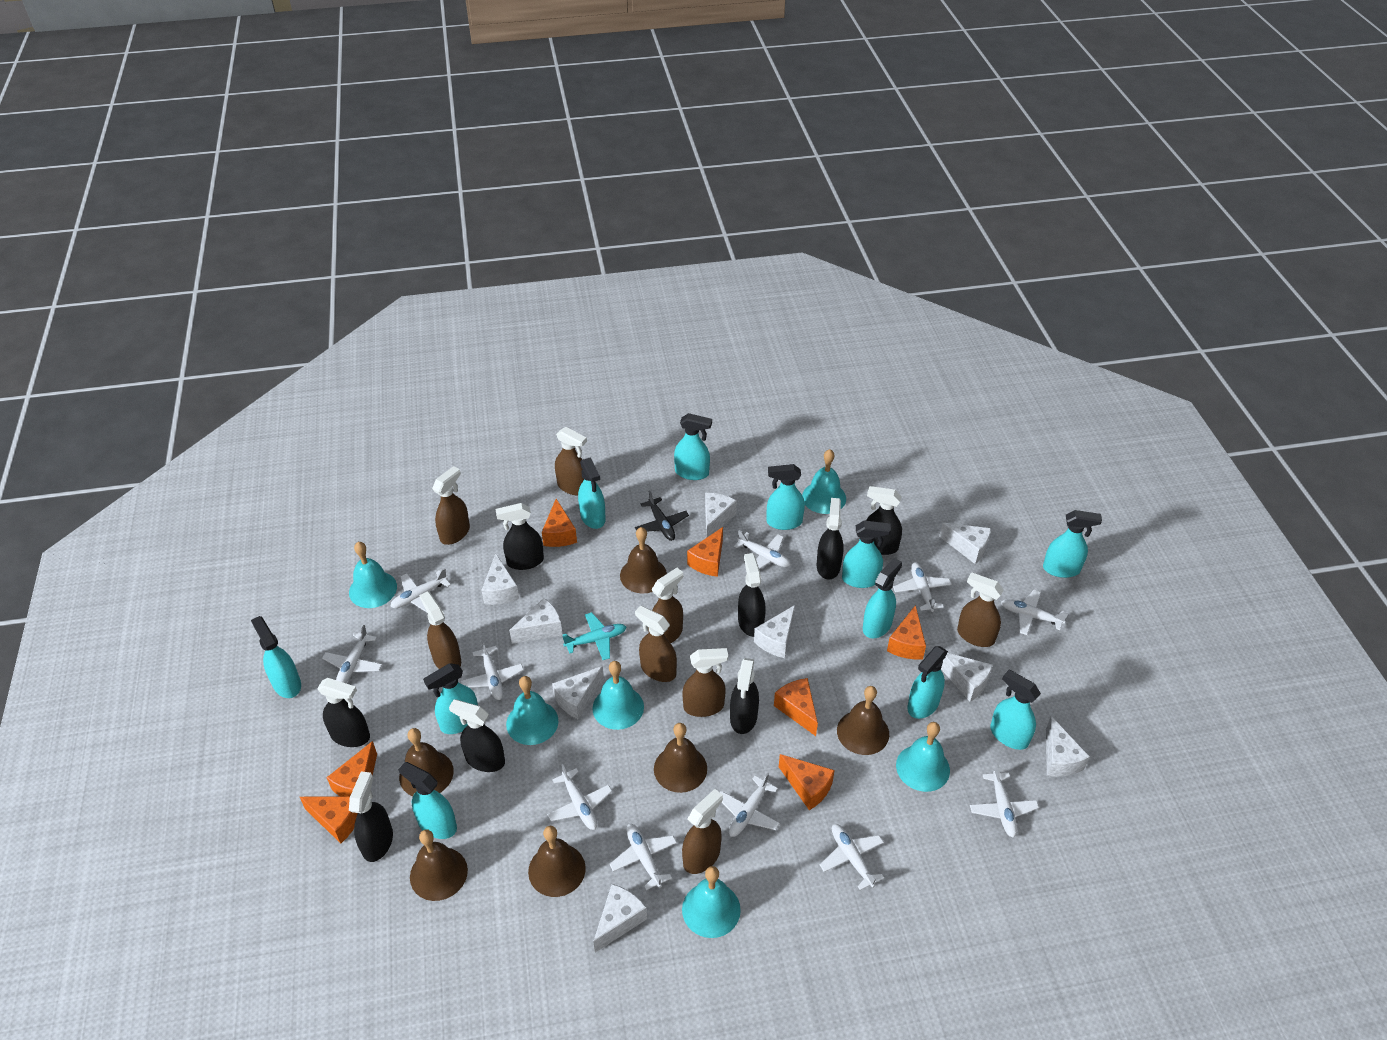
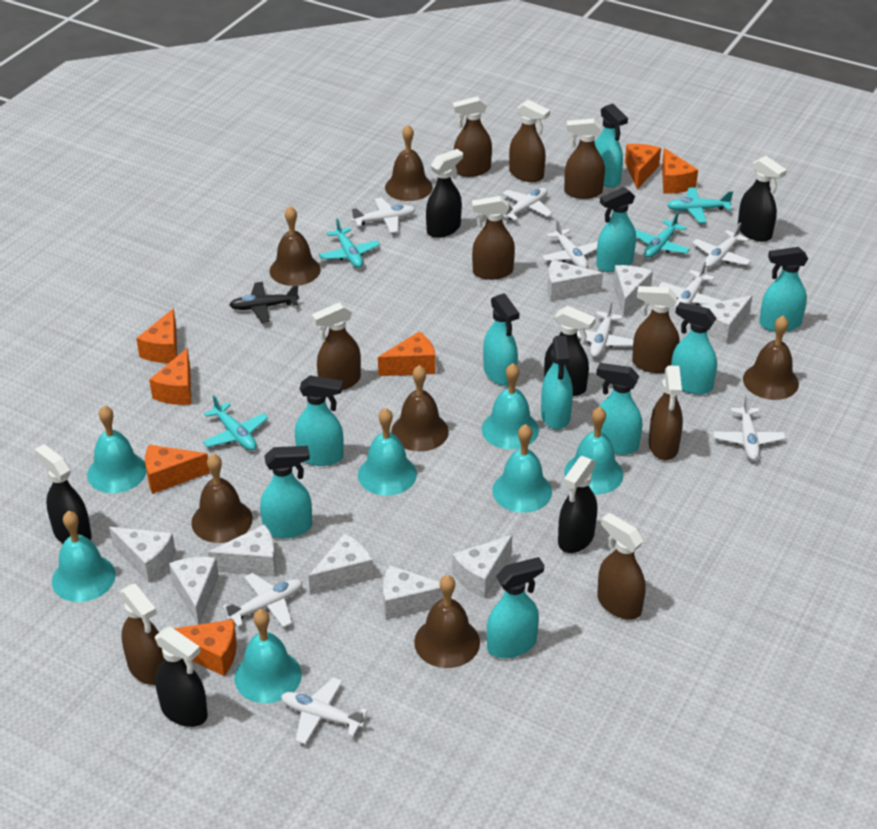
black spray bottle: [317,678,370,747] [349,771,393,862] [449,699,505,772] [496,503,544,570] [730,658,759,734] [738,553,766,637] [817,498,844,580] [866,486,902,555] = 8 -> [34,444,92,543] [155,627,208,727] [426,149,463,238] [544,306,596,396] [558,456,597,553] [738,156,787,242] = 6
brown spray bottle: [419,591,461,669] [432,466,470,545] [555,427,587,495] [635,606,677,682] [648,568,683,643] [682,789,723,874] [683,648,728,717] [957,572,1004,647] = 8 -> [120,583,164,685] [312,302,361,391] [452,96,492,177] [472,196,515,280] [509,100,550,182] [564,118,605,199] [597,513,646,619] [632,286,680,373] [649,366,683,460] = 9
turquoise bell: [349,542,397,608] [506,676,558,745] [592,661,644,730] [682,866,741,938] [802,449,846,514] [896,722,950,792] = 6 -> [52,511,116,602] [87,405,147,493] [235,609,302,703] [358,408,417,496] [482,363,539,449] [492,424,552,513] [564,407,623,494] = 7
turquoise plane: [562,612,626,660] = 1 -> [203,395,268,451] [319,218,380,268] [635,212,690,258] [667,187,733,223] = 4
turquoise spray bottle: [251,616,301,698] [398,762,457,839] [423,663,478,734] [578,457,606,529] [674,413,712,480] [767,464,805,530] [842,521,891,588] [863,558,902,638] [907,646,948,719] [990,670,1041,750] [1043,510,1102,578] = 11 -> [260,446,312,539] [295,376,344,466] [483,293,519,386] [487,557,544,658] [541,336,573,429] [595,104,628,188] [596,187,636,272] [596,363,642,455] [671,302,717,395] [759,247,808,332] = 10
white plane: [322,625,382,683] [390,568,451,612] [461,639,524,700] [547,764,612,830] [610,824,677,890] [720,772,780,837] [734,530,790,569] [820,824,884,890] [893,562,952,612] [970,764,1039,838] [1001,590,1068,635] = 11 -> [223,573,302,627] [281,677,368,744] [352,198,415,233] [502,188,553,221] [542,220,598,268] [577,301,634,357] [659,262,721,310] [692,223,751,268] [713,395,786,460] = 9

